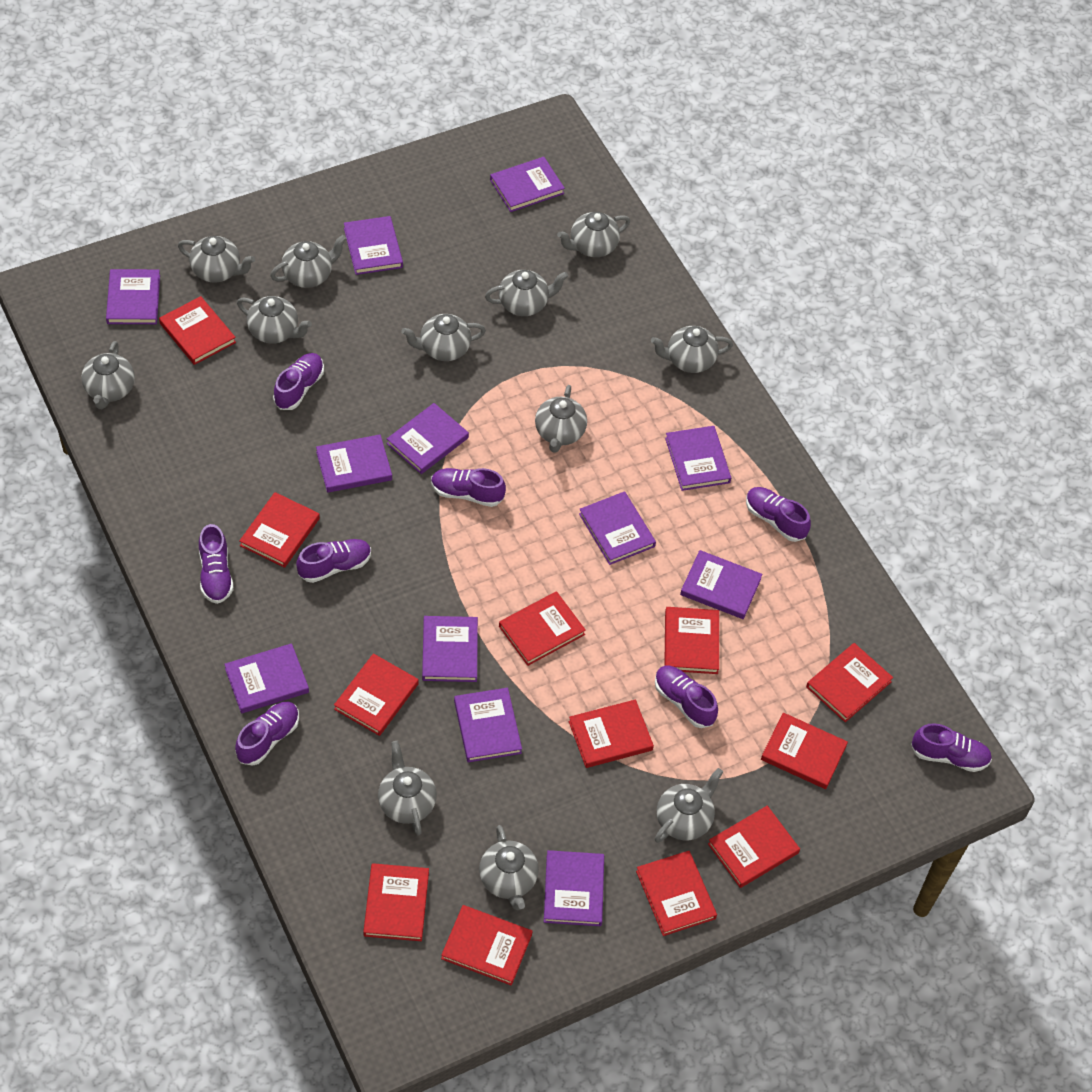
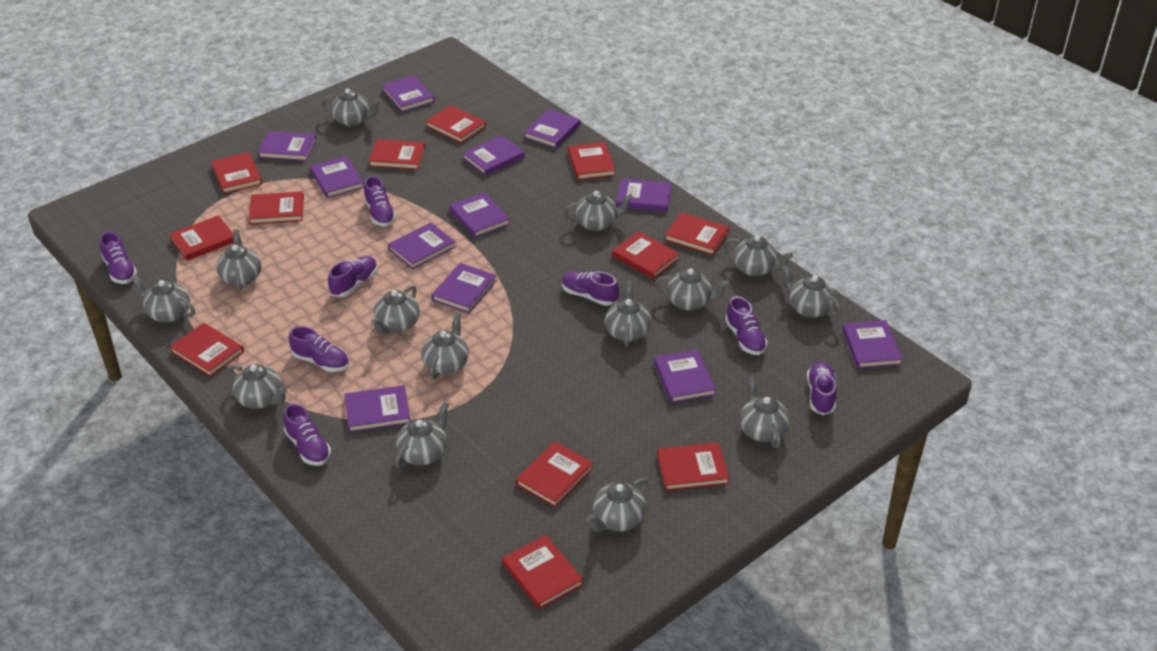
grey teapot: [81,341,135,409] [178,236,255,283] [237,296,312,344] [270,235,347,288] [378,741,437,836] [401,314,486,361] [479,825,539,910] [485,270,568,316] [535,385,587,453] [557,212,630,257] [651,326,733,373] [655,768,723,843] = 12 -> [131,275,195,323] [216,229,262,290] [229,364,287,409] [321,89,381,127] [371,285,420,334] [395,402,449,469] [421,313,469,379] [563,191,633,231] [586,478,648,531] [605,281,651,347] [655,268,730,311] [724,235,793,277] [740,376,790,448] [782,265,842,318] = 14

